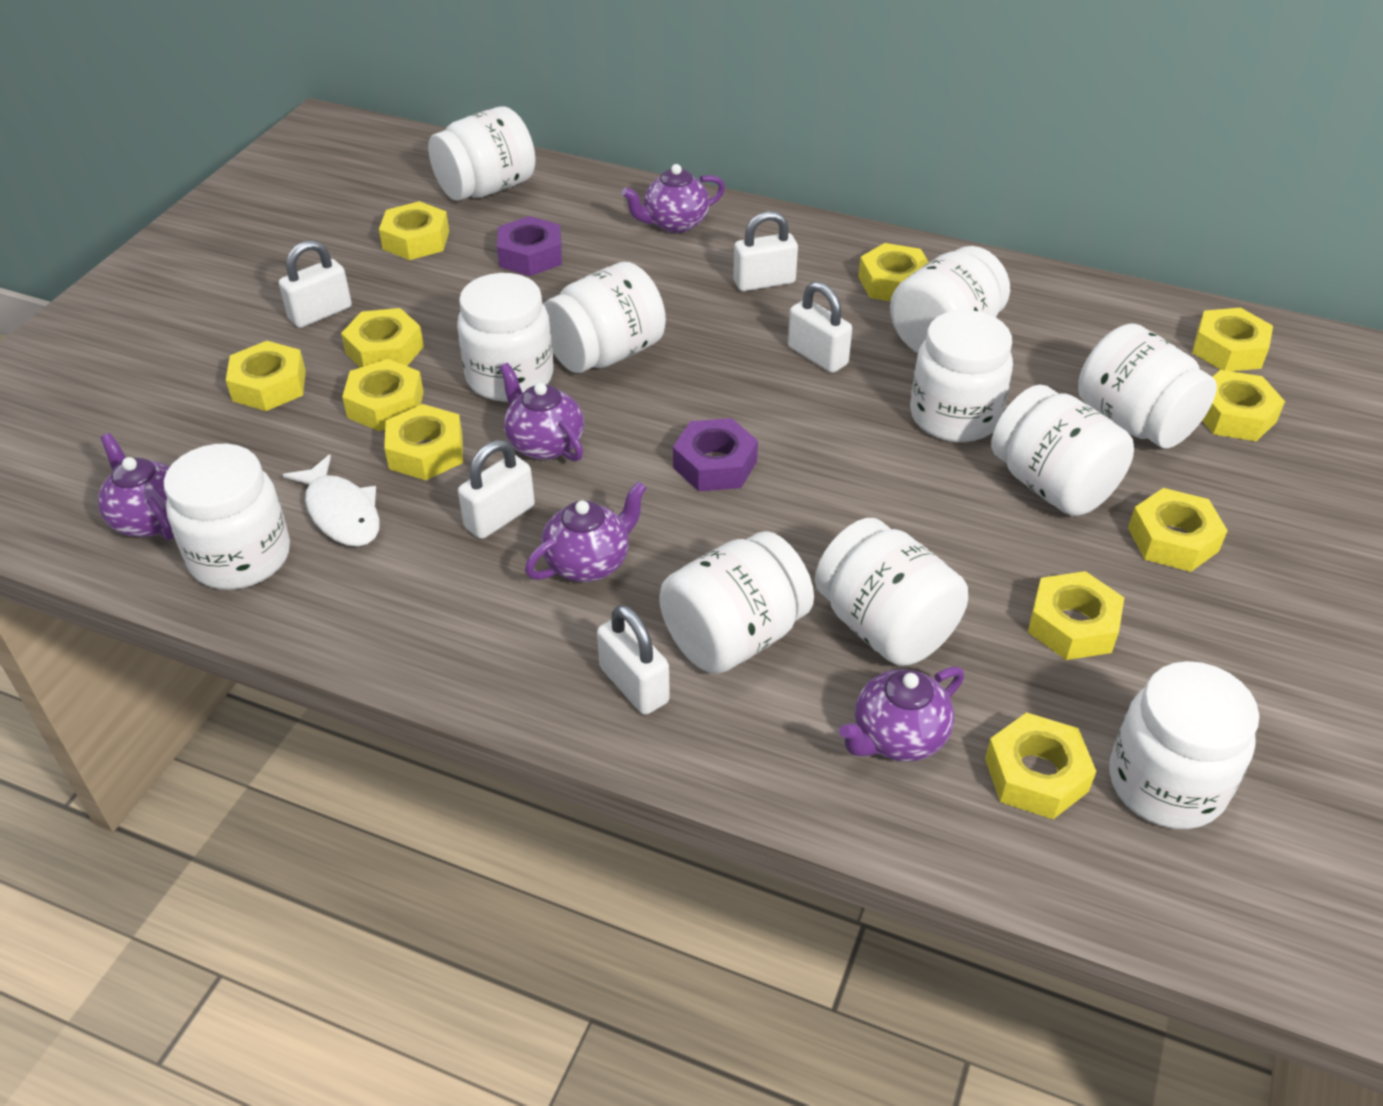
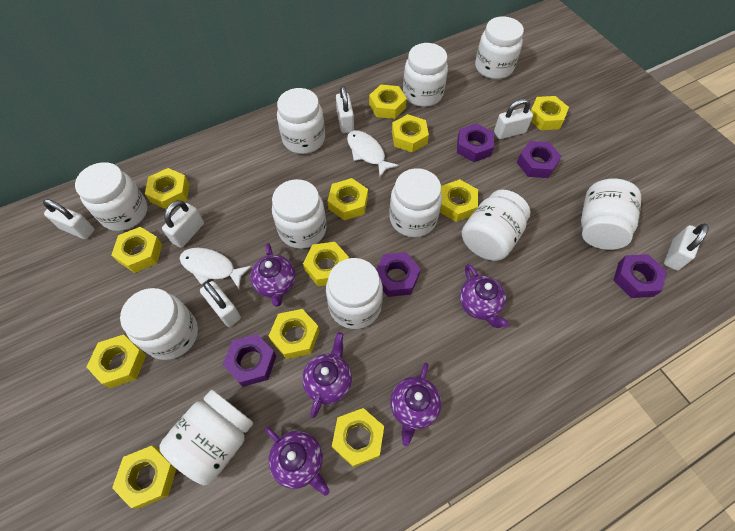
purple nut: [497,216,562,276] [673,418,758,491] = 2 -> [222,334,276,387] [376,252,421,297] [457,123,494,162] [517,141,562,178] [613,254,667,298] = 5
white fish: [283,455,380,547] = 1 -> [179,248,252,289] [347,130,399,177] = 2
white padlock: [279,240,352,328] [458,440,535,539] [597,605,670,715] [733,211,798,291] [788,281,852,373] = 5 -> [43,199,95,240] [162,200,204,248] [200,281,241,327] [336,86,354,133] [494,99,533,139] [664,223,709,271] = 6
yellow nut: [226,341,306,411] [341,308,424,368] [342,359,424,431] [379,201,449,260] [384,404,463,480] [858,243,929,301] [985,712,1097,819] [1028,571,1124,660] [1128,488,1228,572] [1192,308,1273,371] [1202,370,1285,441] = 11 -> [87,334,146,388] [112,227,162,273] [112,446,176,508] [145,168,189,209] [269,309,320,359] [303,242,349,286] [328,178,368,220] [332,408,384,467] [369,85,407,119] [392,114,429,152] [440,179,478,222] [531,96,569,130] = 12

